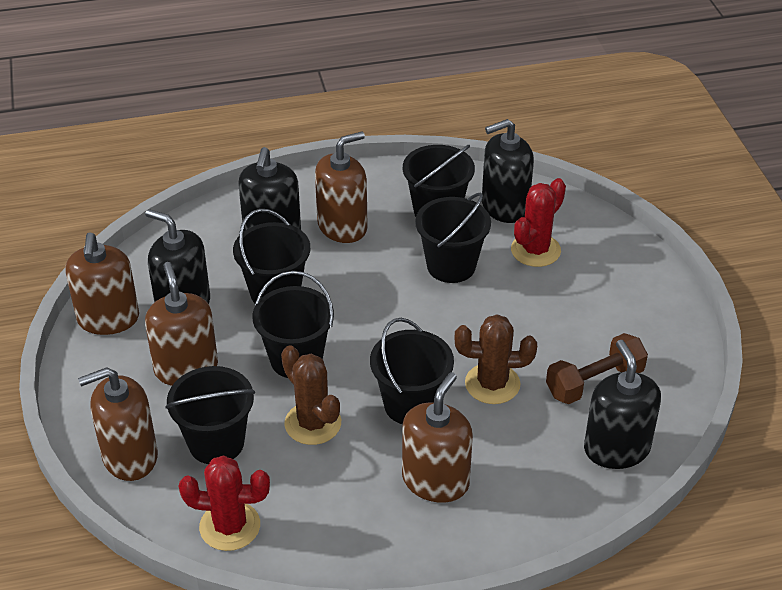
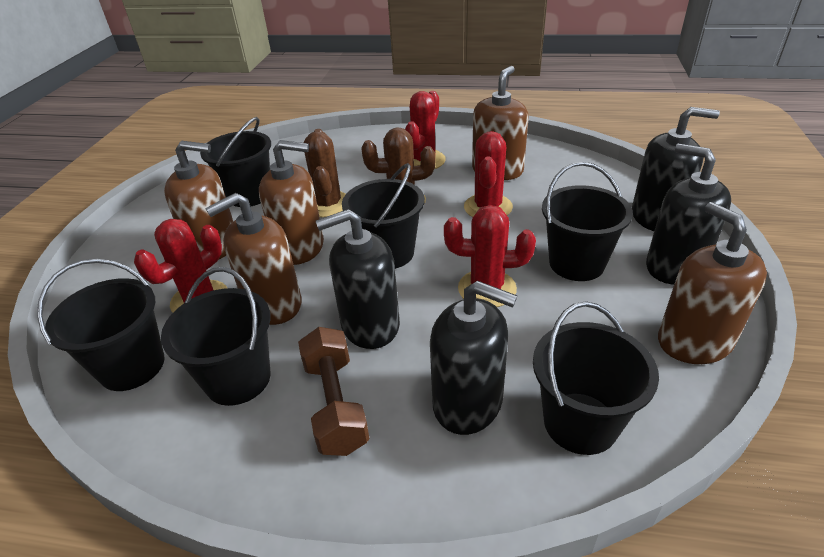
red cactus: [179,456,270,551] [511,178,566,267] = 2 -> [134,219,227,313] [405,91,446,169] [444,205,536,307] [464,131,513,217] = 4

